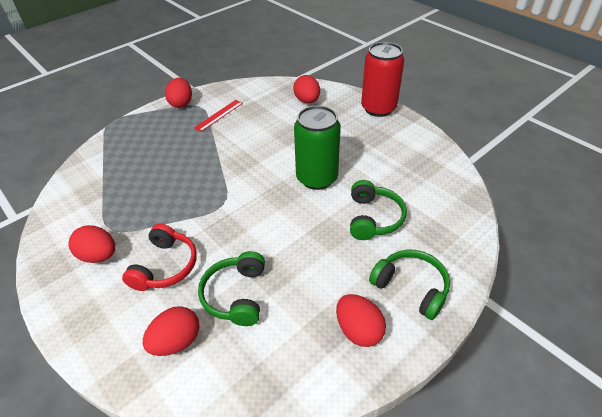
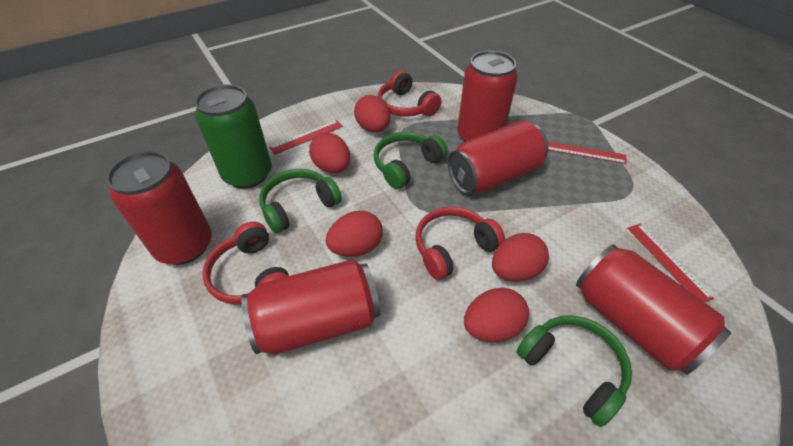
red can: [361,42,404,117] = 1 -> [106,151,212,265] [241,259,381,355] [447,120,548,194] [457,51,518,142] [576,244,731,375] = 5
red headphones: [122,223,197,291] = 1 -> [202,221,289,305] [378,71,441,117] [415,206,505,280] = 3
red ruler: [194,100,243,132] = 1 -> [269,120,343,155] [548,141,627,164] [627,224,714,302] = 3

